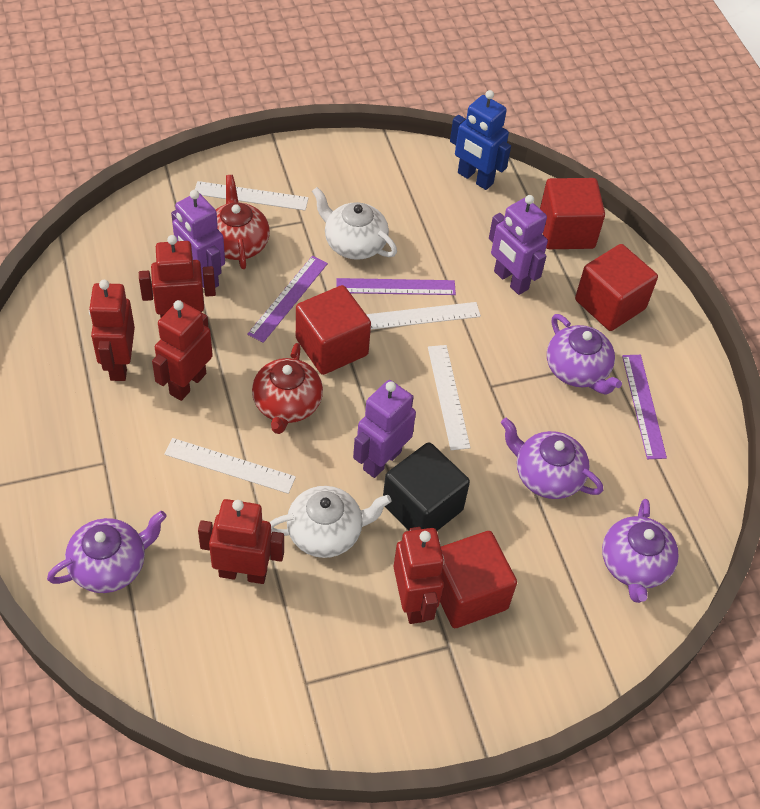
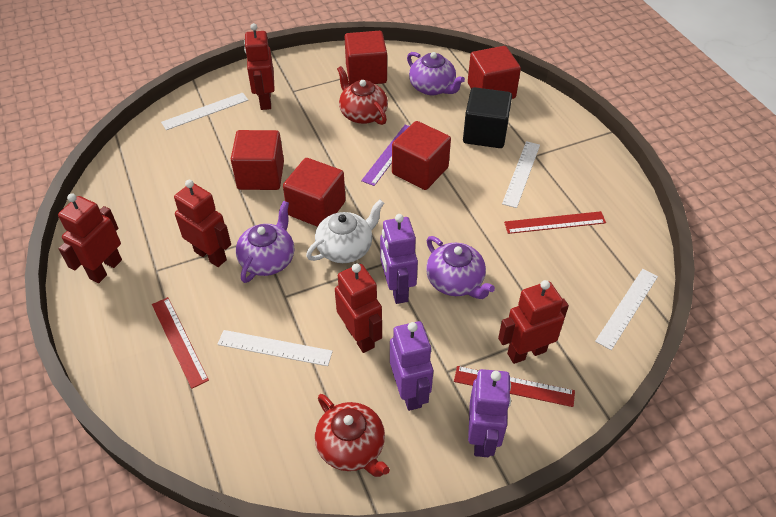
blue robot: [450,90,511,190] = 1 -> none = 0
purple ruler: [247,256,328,343] [337,278,456,295] [622,355,667,459] = 3 -> [361,125,409,186] = 1
purple teapot: [47,511,167,593] [501,418,603,499] [547,314,622,395] [602,499,679,603] = 4 -> [236,201,294,283] [407,52,465,95] [426,236,495,299] = 3
red cube: [296,285,371,375] [440,531,517,628] [540,178,605,249] [575,244,658,331] = 4 -> [231,130,284,190] [283,158,346,227] [345,31,387,85] [392,121,451,190] [468,46,521,99] = 5
red ruler: none = 0 -> [152,297,209,389] [454,366,575,407] [504,211,606,234] = 3
white teapot: [270,486,392,558] [312,187,397,260] = 2 -> [306,200,384,263] = 1

